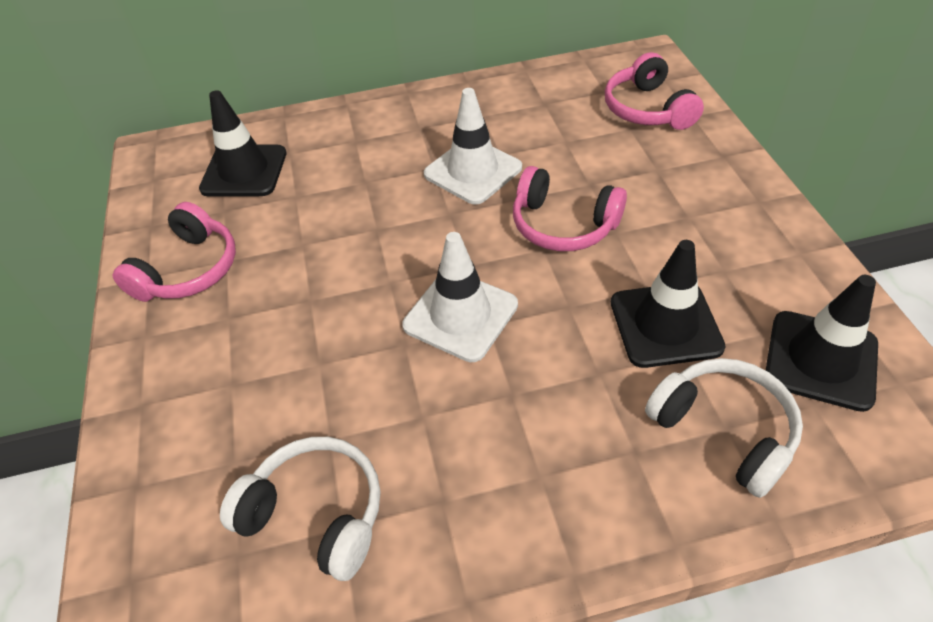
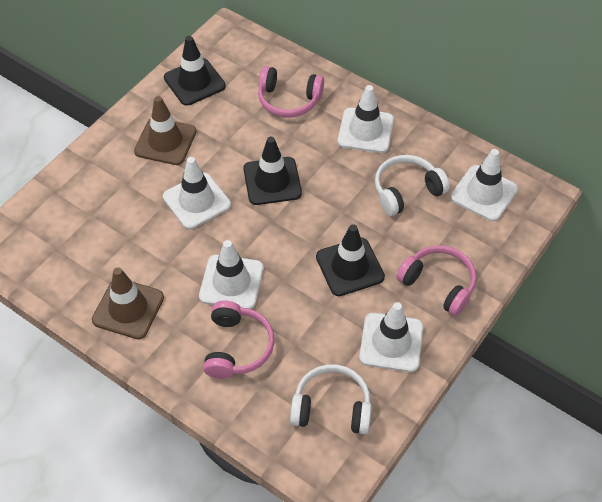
brown traffic cone: none = 0 -> [92,267,164,339] [134,96,196,165] = 2
white traffic cone: [402,232,518,362] [424,88,522,205] = 2 -> [163,157,231,229] [199,240,264,309] [338,85,394,153] [359,302,423,372] [450,149,518,221] = 5

